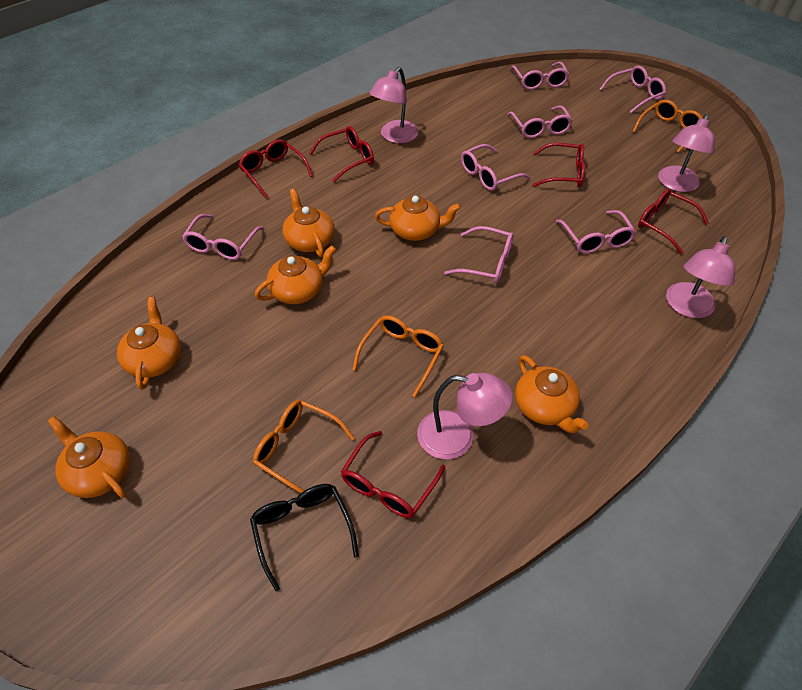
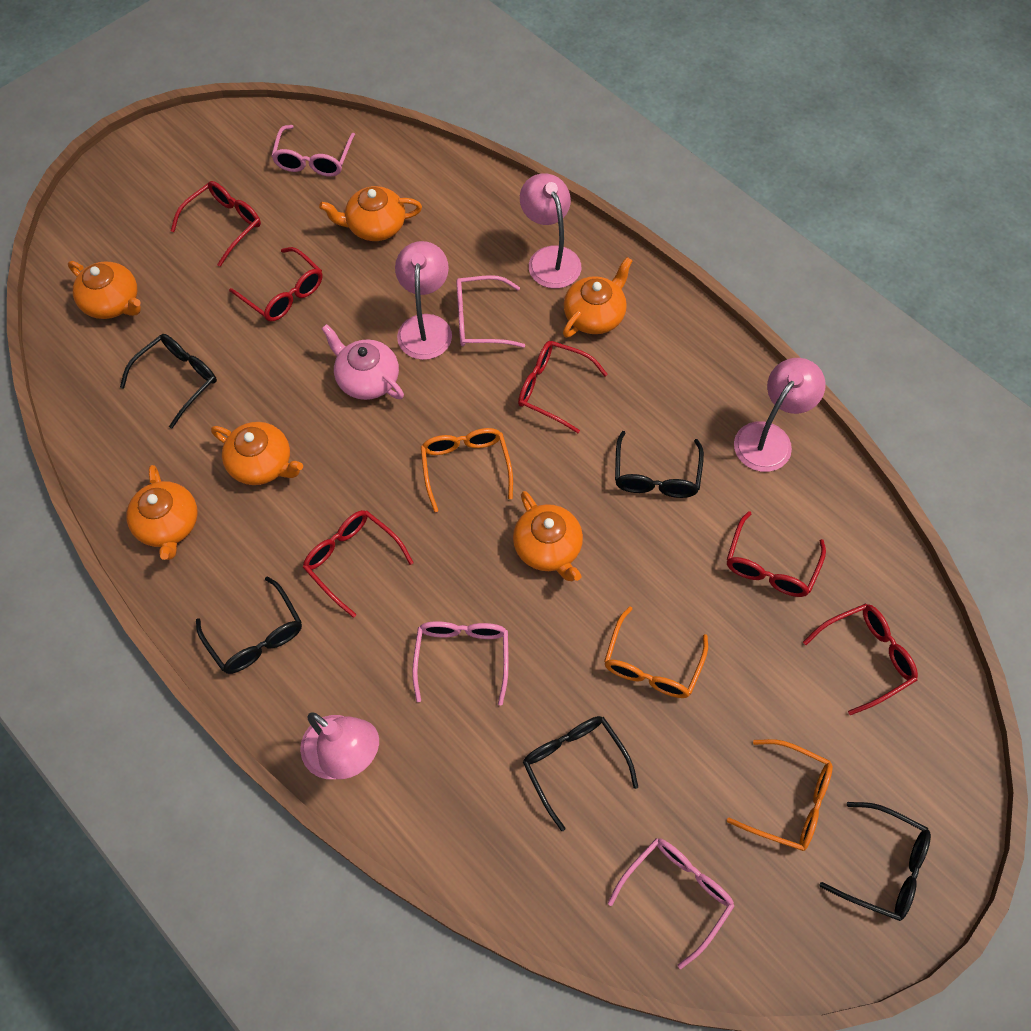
black glasses: [250,484,359,592] = 1 -> [120,334,217,428] [196,577,302,674] [523,716,638,831] [615,431,704,498] [820,802,931,921] = 5
pink glasses: [182,214,264,260] [444,226,513,283] [461,144,530,191] [507,105,573,138] [510,62,569,90] [555,210,636,254] [599,66,666,113] = 7 -> [271,125,355,177] [412,621,509,706] [456,275,525,348] [608,838,735,969] = 4
pink teapot: none = 0 -> [321,324,404,400] = 1
red glasses: [239,139,313,198] [309,126,374,182] [341,431,445,518] [532,143,585,187] [638,189,709,255] = 5 -> [171,181,261,267] [229,247,322,322] [303,510,414,618] [518,341,608,433] [727,511,826,597] [803,604,918,715] = 6

